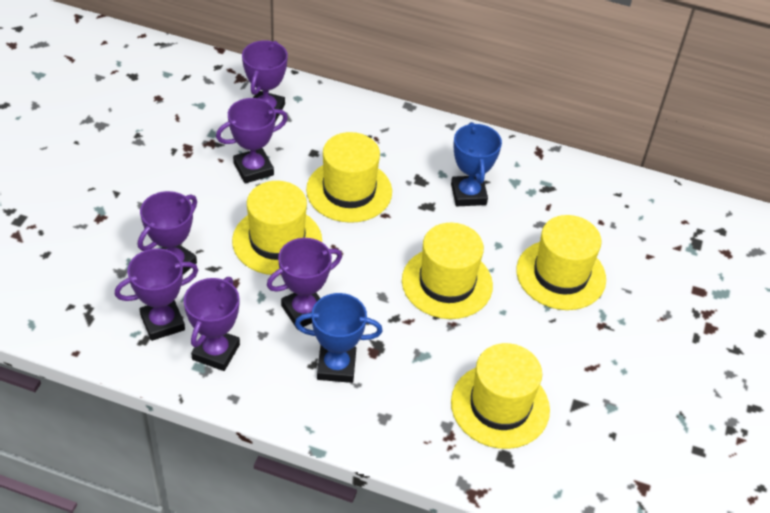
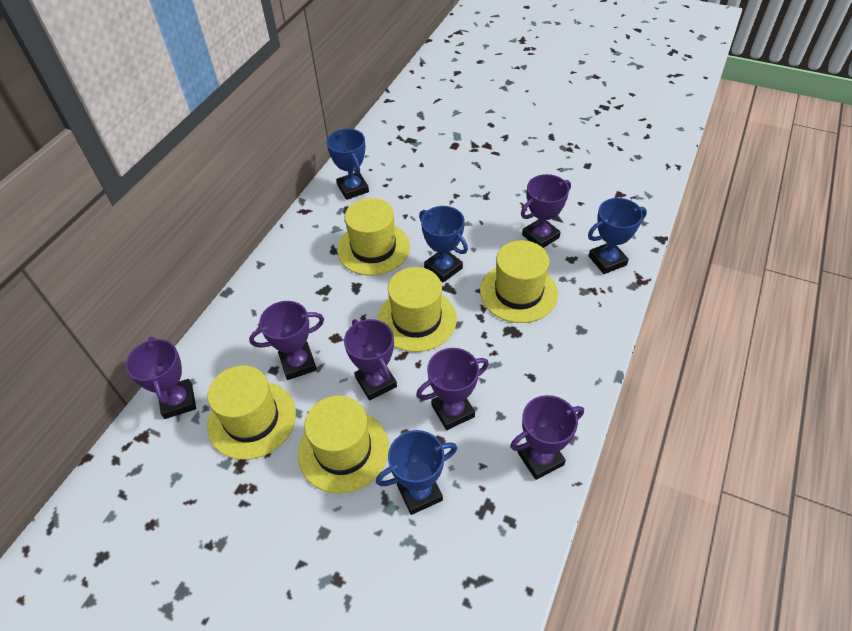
blue trophy: [295,293,383,383] [451,122,502,206] = 2 -> [327,129,369,200] [376,430,457,515] [419,206,468,283] [588,198,647,274] = 4

